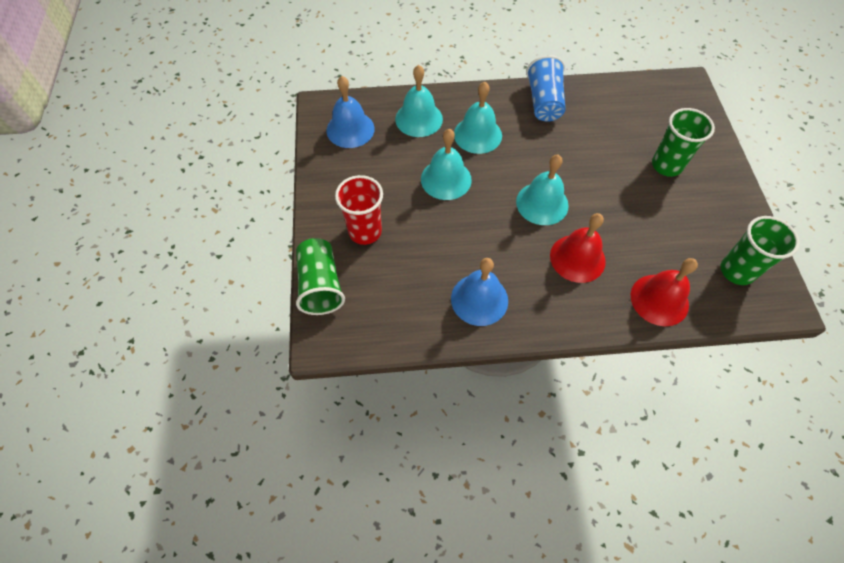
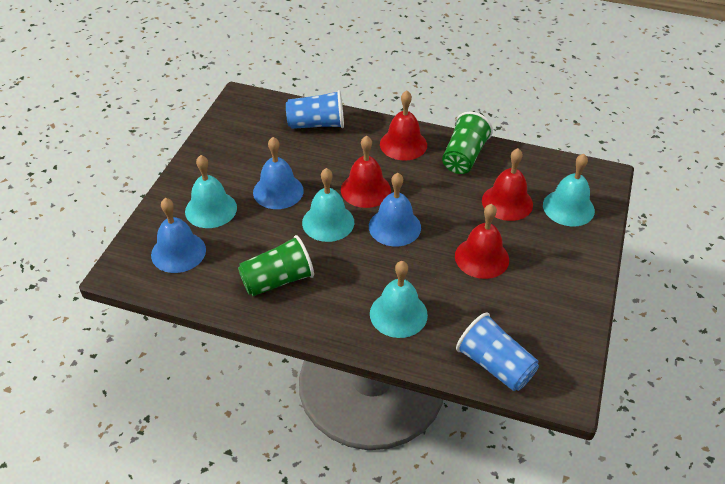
blue bell: [326,76,375,148] [451,258,508,326] = 2 -> [151,198,206,273] [253,137,304,209] [369,173,421,246] = 3
blue cup: [526,55,565,122] = 1 -> [286,90,344,129] [456,313,539,391] = 2
green cup: [296,238,345,315] [652,108,715,177] [721,216,800,285] = 3 -> [238,235,314,296] [442,112,493,174] = 2
red bell: [550,213,606,283] [631,258,698,326] = 2 -> [341,135,391,208] [380,90,427,161] [455,204,509,279] [482,148,533,221] = 4
red cup: [335,175,383,245] = 1 -> none = 0

